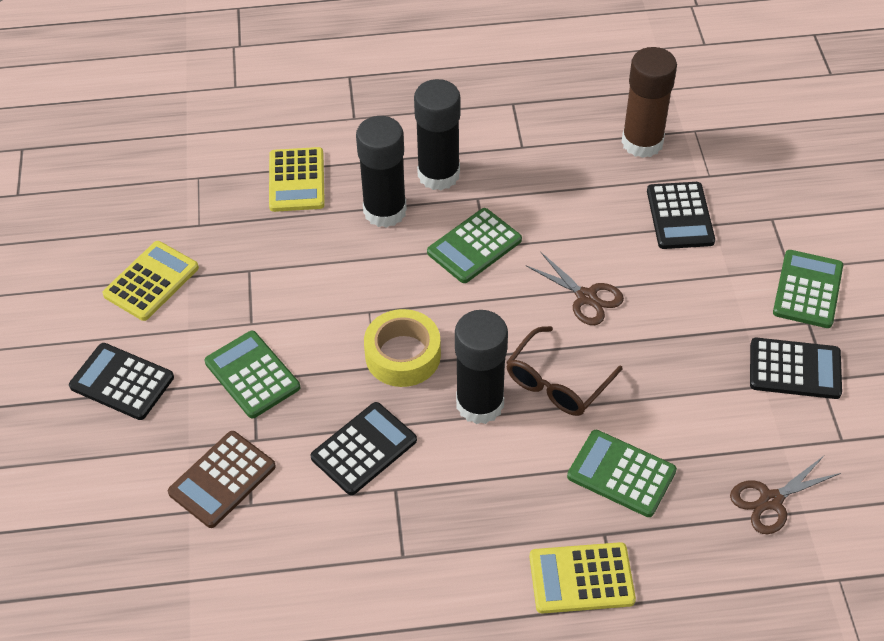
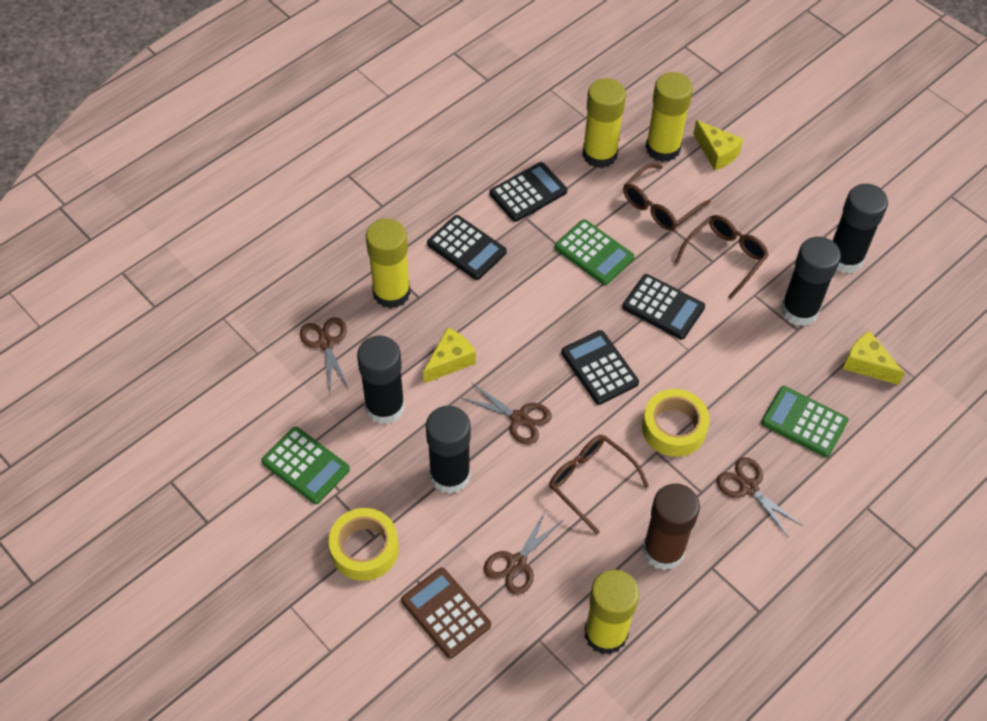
black glue stick: [356,116,407,228] [414,79,460,190] [455,310,508,424] = 3 -> [357,335,405,424] [426,406,471,494] [781,237,841,326] [833,184,888,273] = 4
brown glasses: [506,326,623,416] = 1 -> [549,435,649,534] [623,164,711,231] [675,215,769,300] = 3
brown scissors: [527,252,624,325] [730,456,841,534] = 2 -> [300,317,349,392] [461,383,551,445] [484,510,563,595] [717,457,803,538] = 4
green calculator: [204,331,300,418] [427,208,522,283] [567,430,677,517] [773,250,843,328] = 4 -> [261,427,350,504] [555,219,634,285] [761,386,848,457] = 3
yellow calculator: [102,241,199,321] [269,147,325,212] [529,542,636,613] = 3 -> none = 0
yellow cheese: none = 0 -> [423,327,476,383] [693,120,743,170] [843,331,905,385] = 3
yellow glue stick: none = 0 -> [366,219,411,309] [582,78,626,168] [584,570,639,655] [646,72,693,162] = 4
yellow tape: [364,309,441,387] = 1 -> [329,508,399,581] [642,389,709,457] = 2

